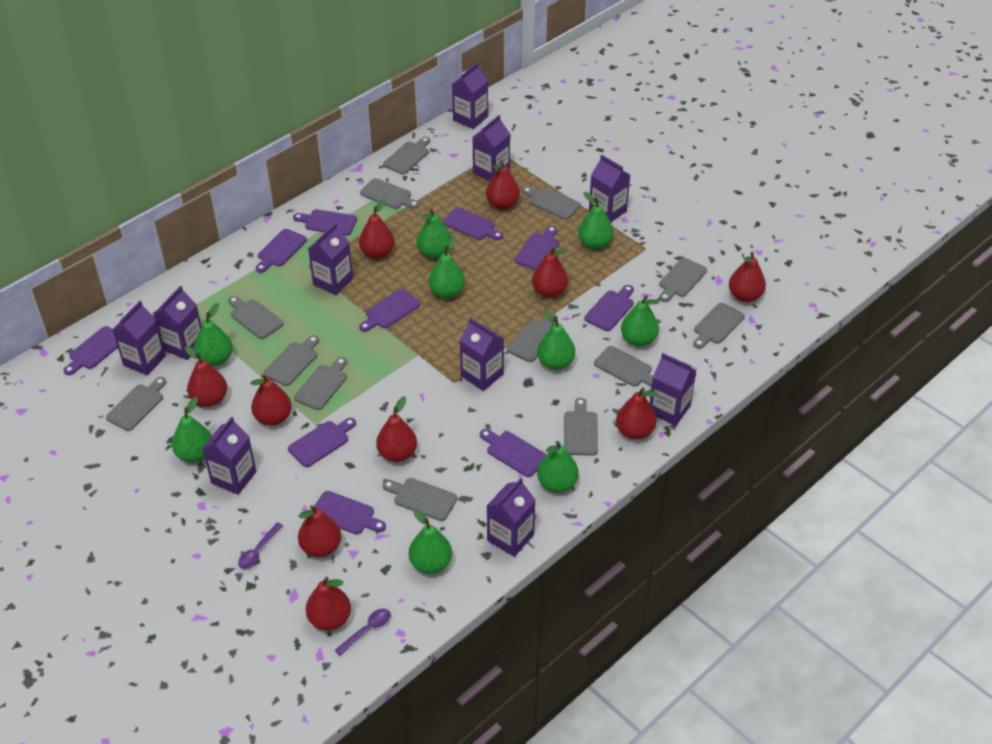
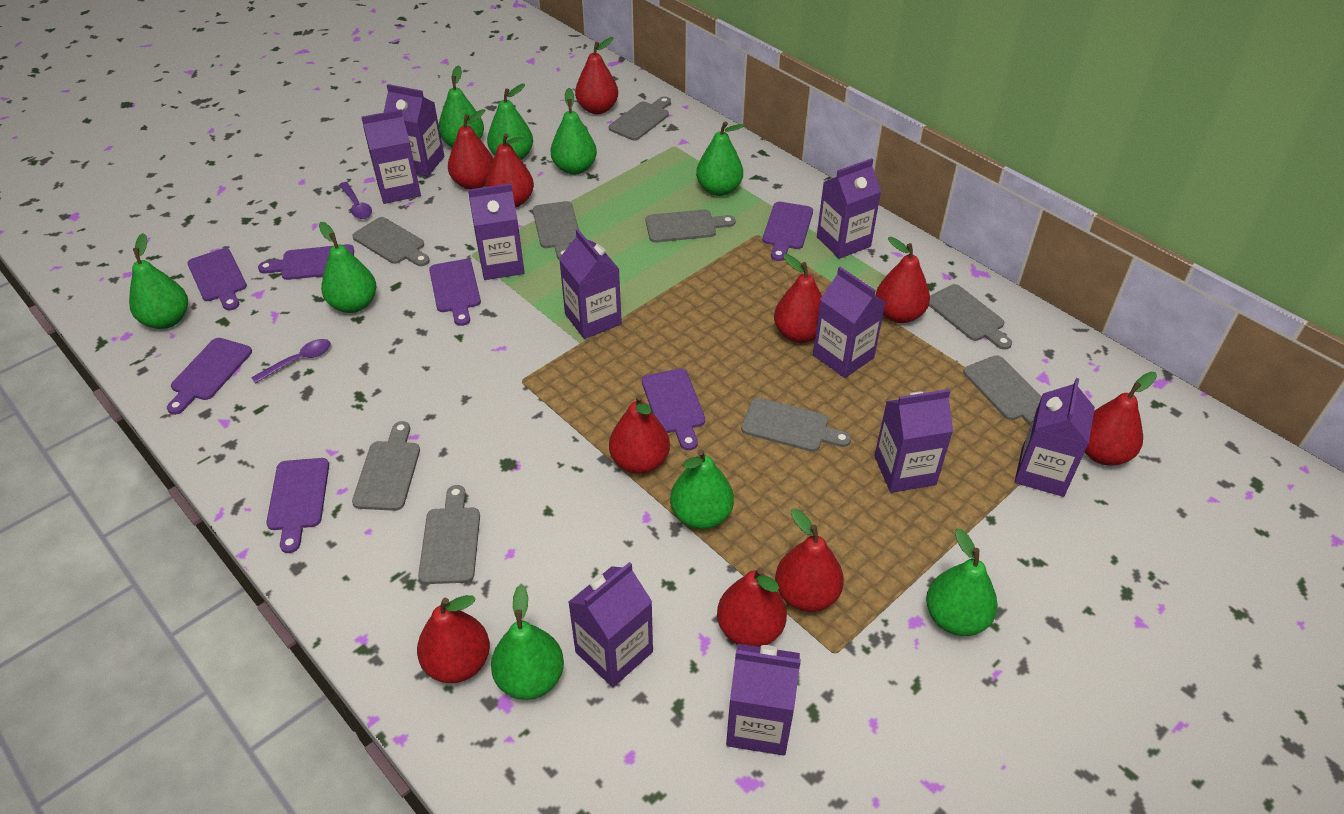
grey cutting board: [106,377,166,431] [228,296,284,339] [264,335,319,386] [294,357,347,410] [360,178,419,209] [382,478,457,521] [383,137,430,174] [507,314,558,362] [522,187,581,220] [564,398,598,456] [594,346,653,387] [659,258,707,302] [693,303,745,349] = 13 -> [352,217,430,266] [352,421,420,511] [418,485,480,584] [533,201,579,259] [609,97,671,140] [646,209,735,242] [741,398,851,452] [929,284,1012,350] [963,355,1041,426] = 9
purple cutting board: [63,326,118,375] [256,229,307,273] [288,418,356,467] [293,209,357,236] [314,491,386,535] [359,289,420,332] [443,207,503,240] [480,429,547,477] [515,226,559,270] [584,285,634,331] = 10 -> [167,338,252,415] [187,248,247,310] [258,244,354,280] [266,458,329,553] [429,259,481,326] [642,369,705,451] [762,202,813,261] = 7

